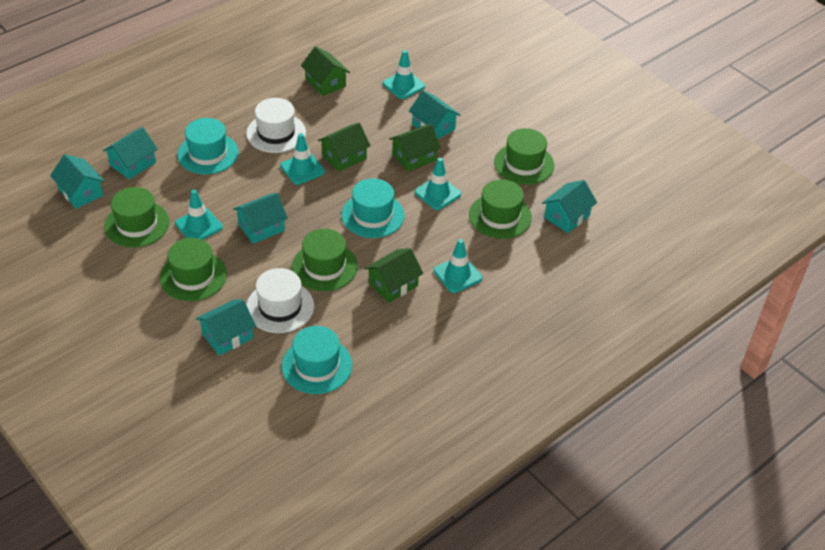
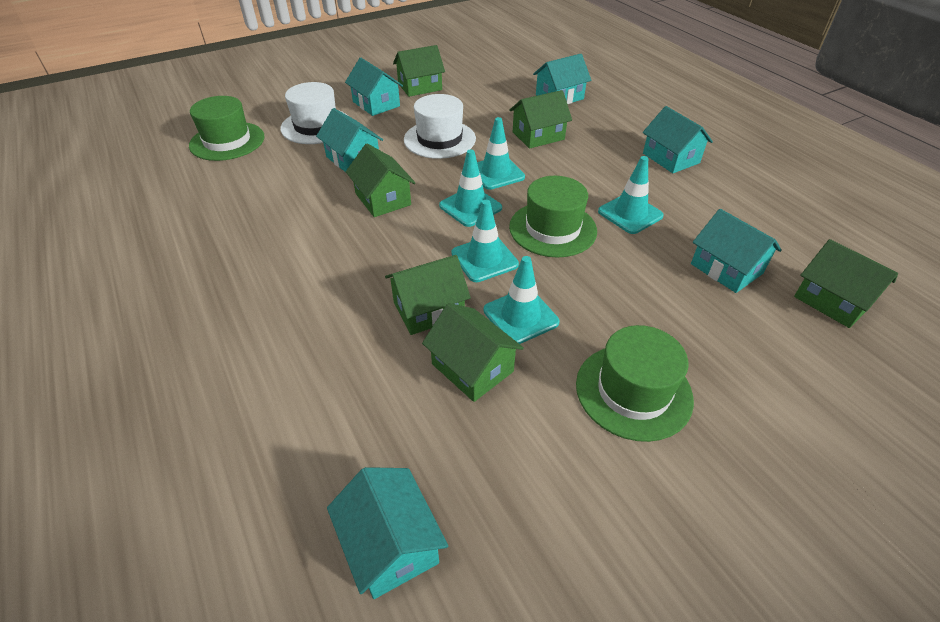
green hat: [104,187,170,247] [160,238,227,301] [292,229,358,291] [469,179,532,239] [494,128,554,185] = 5 -> [189,96,265,161] [509,176,597,257] [576,325,694,442] = 3
green house: [301,46,350,96] [318,123,371,172] [364,248,423,303] [389,124,441,172] = 4 -> [346,143,415,217] [385,255,471,335] [393,45,445,97] [422,303,524,402] [509,90,572,149] [794,239,898,328] = 6
turquoise hat: [177,118,239,174] [282,326,352,394] [341,178,404,238] = 3 -> none = 0

